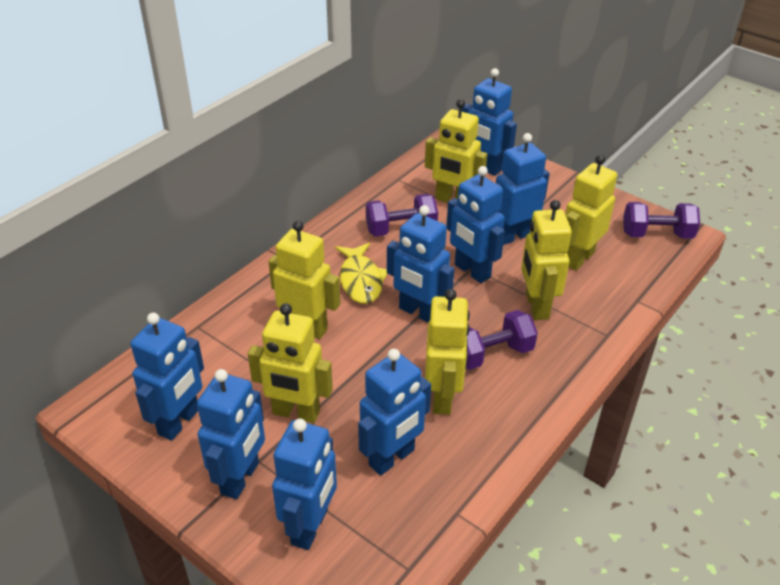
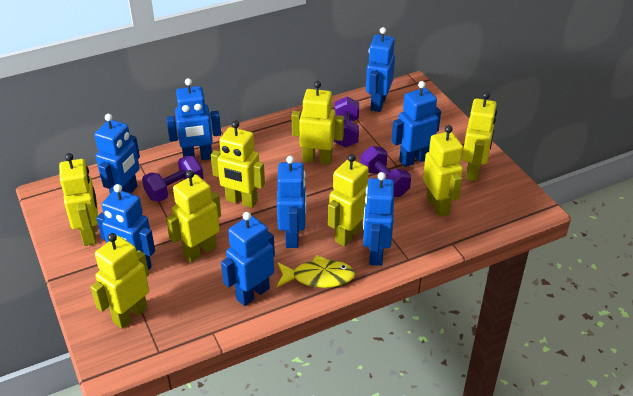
yellow robot: [248,303,333,423] [269,221,340,339] [425,99,487,203] [425,289,470,415] [521,200,572,320] [565,154,617,271] = 6 -> [59,153,98,246] [91,233,149,329] [166,170,221,262] [211,120,265,208] [291,81,344,165] [328,154,369,246] [423,125,463,217] [462,92,497,181] = 8

